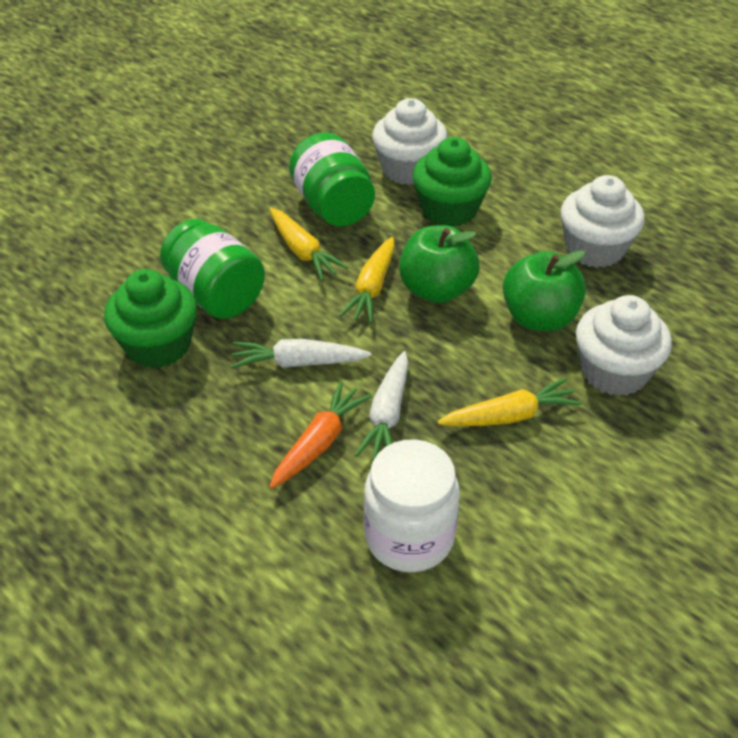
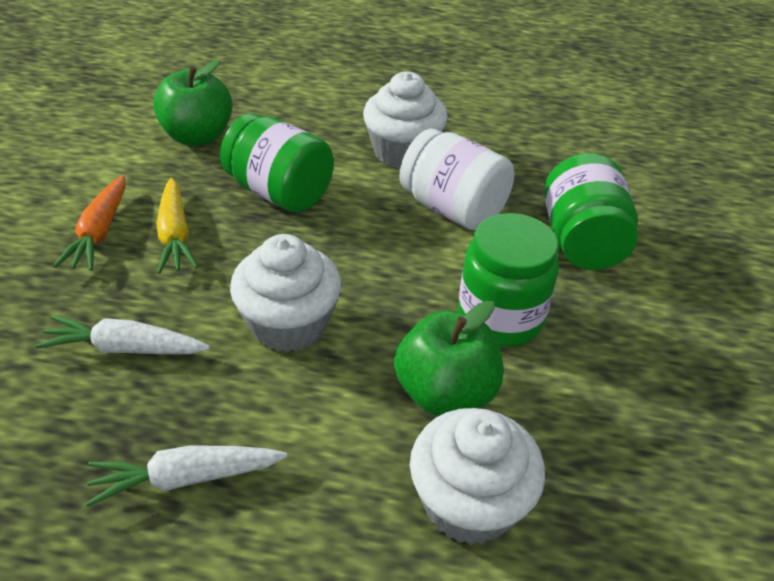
green cupcake: [104,269,197,368] [413,137,492,227] = 2 -> none = 0
green jar: [160,219,265,319] [289,133,375,226] = 2 -> [220,114,334,213] [458,213,559,347] [544,153,638,270] = 3
yellow carrot: [270,208,349,281] [339,237,395,323] [438,378,582,426] = 3 -> [156,178,198,274] = 1

